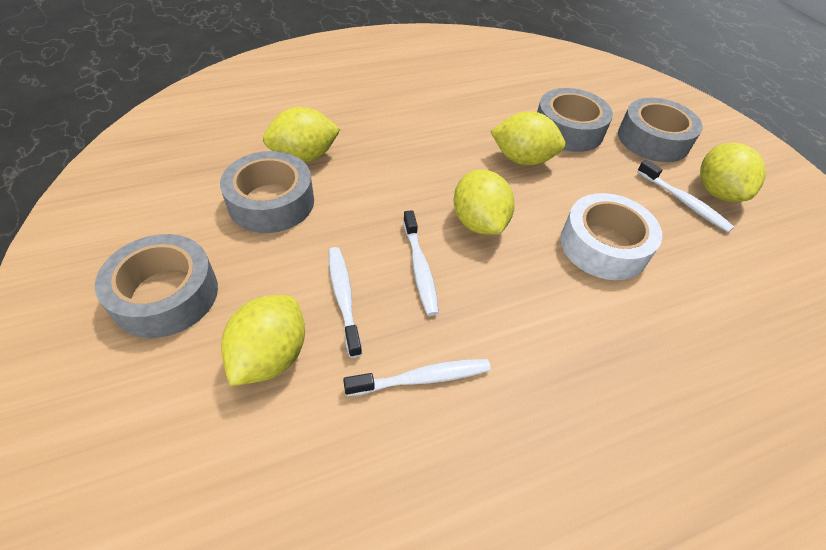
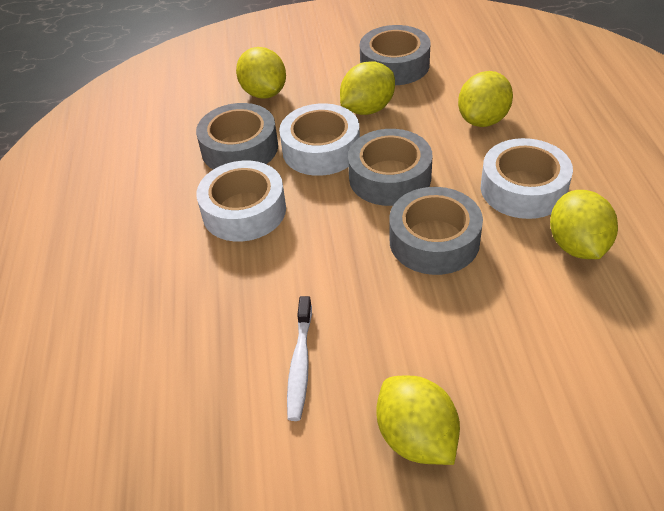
white tape: [560,193,662,280] = 1 -> [196,161,286,242] [279,103,360,176] [481,138,573,219] = 3
white toothbrush: [329,247,362,358] [343,359,491,396] [403,210,439,316] [637,160,734,232] = 4 -> [287,296,312,421] = 1

